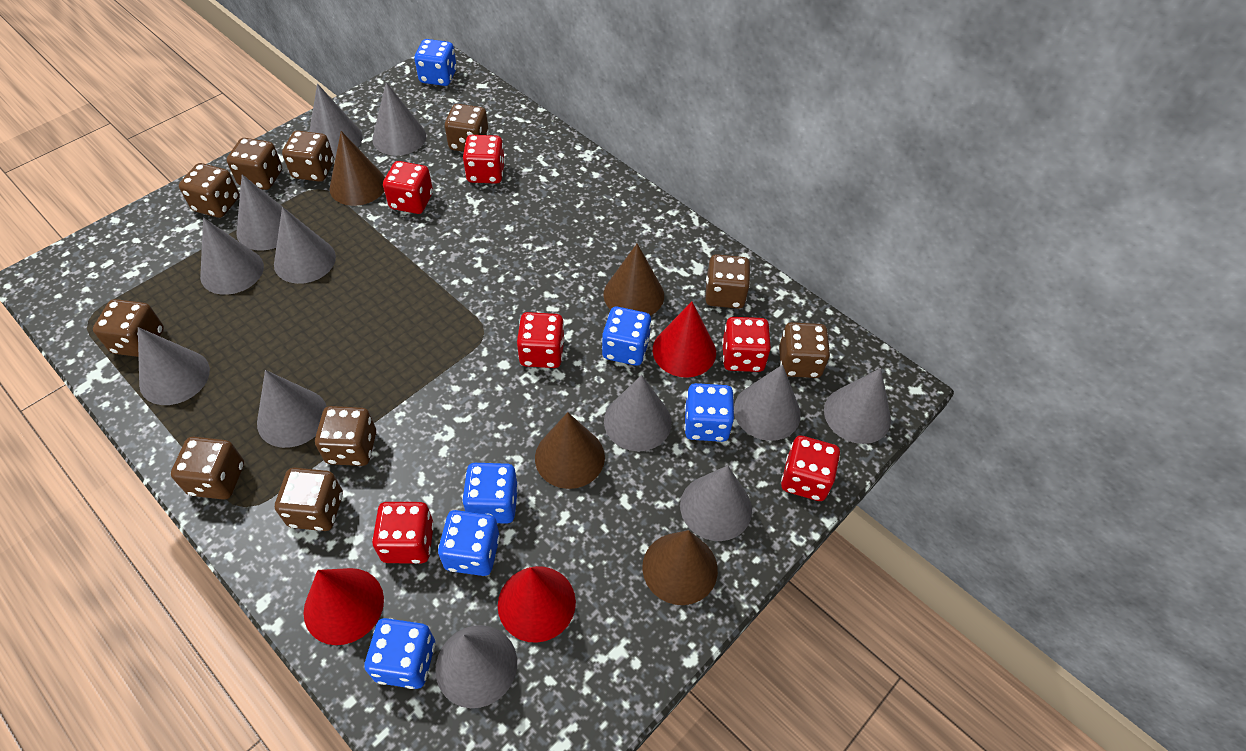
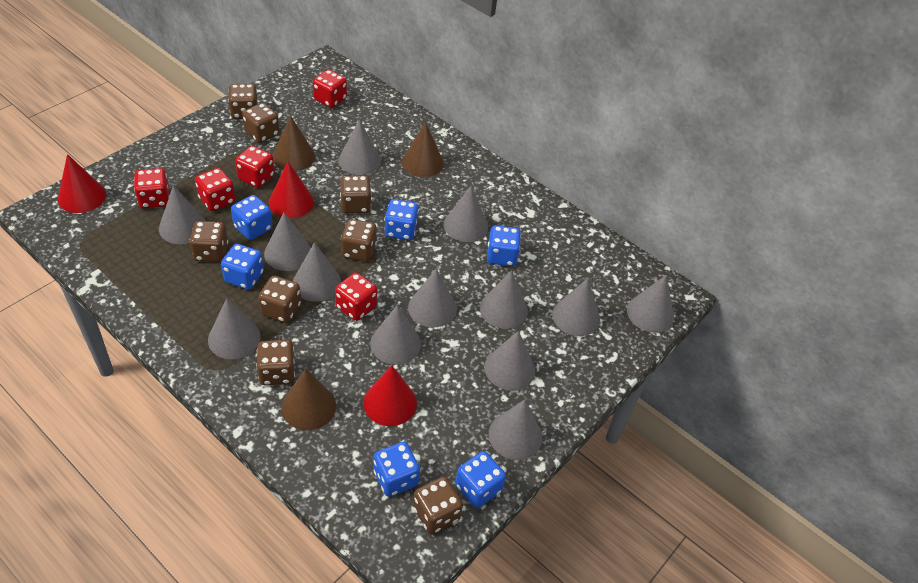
brown cone: [330,131,385,206] [535,412,605,489] [604,243,664,316] [642,530,718,605] = 4 -> [272,115,315,171] [281,369,336,430] [402,122,444,177] = 3
brown dice: [93,299,164,357] [171,437,244,500] [179,163,240,218] [227,138,282,190] [275,468,343,531] [282,131,334,182] [315,406,376,466] [445,104,489,152] [705,254,751,309] [779,322,830,378] = 10 -> [189,221,228,262] [228,84,258,119] [242,103,280,143] [256,340,295,385] [258,276,301,323] [340,175,371,214] [341,219,377,262] [413,477,463,534] = 8
grey cone: [138,327,210,405] [200,218,264,295] [236,174,289,251] [257,370,327,448] [274,207,336,284] [309,84,363,157] [372,82,426,156] [435,625,517,708] [604,375,672,451] [680,465,752,541] [734,365,801,441] [824,368,891,444] = 12 -> [159,185,206,244] [208,298,261,359] [264,213,311,271] [293,242,341,302] [338,119,381,175] [370,304,421,364] [408,269,457,328] [444,186,488,242] [480,270,528,329] [484,331,535,390] [489,400,542,460] [552,278,600,336] [627,275,674,332] = 13
red dice: [372,502,434,563] [383,161,433,214] [463,135,505,184] [517,312,565,368] [722,317,771,372] [781,436,840,501] = 6 -> [134,168,169,209] [195,168,235,211] [235,146,275,188] [313,70,347,108] [335,272,377,321] = 5

